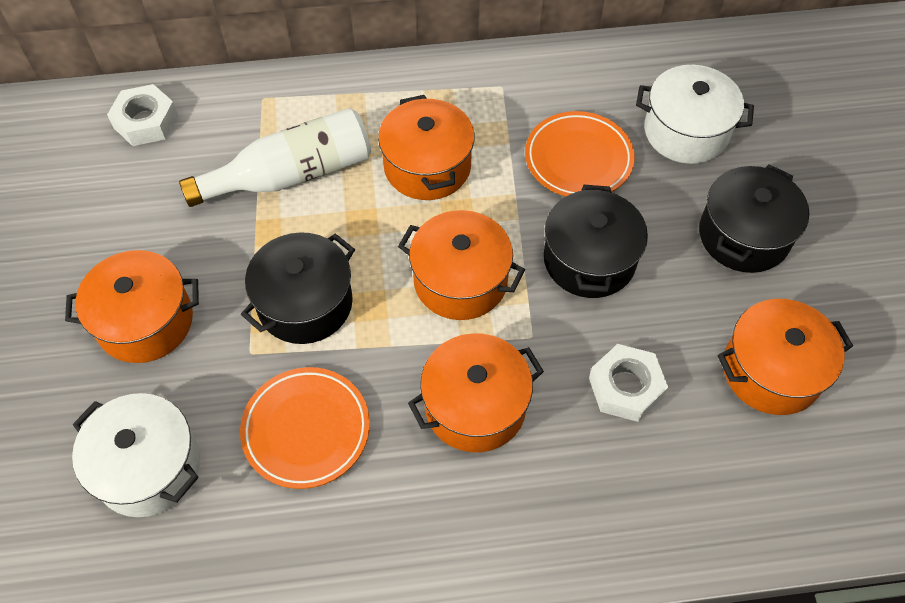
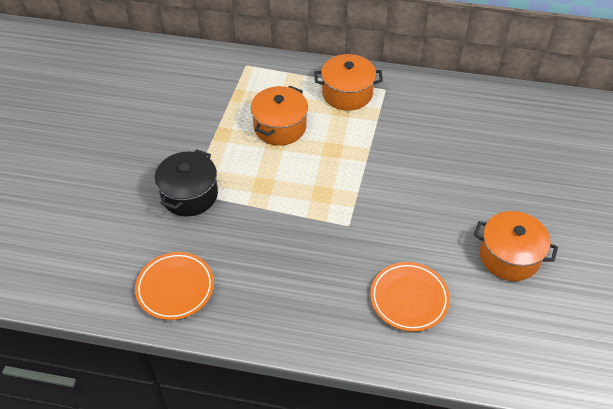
black pot: [241,232,355,344] [544,185,648,298] [699,164,809,273] = 3 -> [155,149,218,216] = 1
orange pot: [65,250,199,363] [378,95,475,200] [398,210,525,320] [408,333,544,452] [718,299,853,415] = 5 -> [251,86,308,146] [315,54,383,111] [474,211,558,281] = 3
white bottle: [179,108,371,207] = 1 -> none = 0
white nut: [107,84,178,146] [589,344,668,422] = 2 -> none = 0
white pot: [72,393,200,517] [636,65,754,164] = 2 -> none = 0

